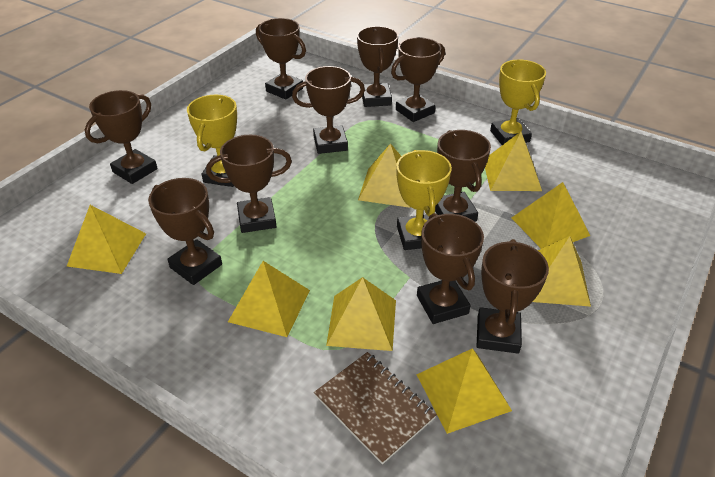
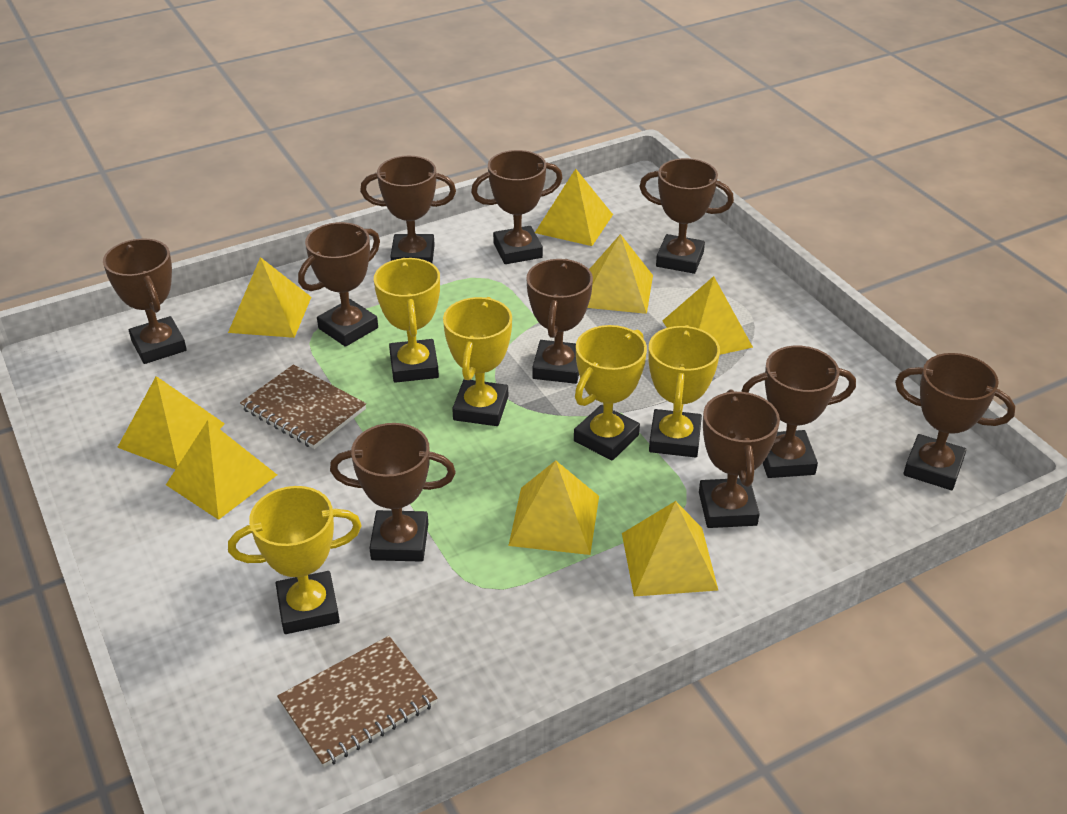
brown notebook: [314,352,437,465] = 1 -> [240,365,366,449] [277,636,437,767] = 2
yellow trophy: [187,95,237,187] [396,150,452,250] [490,60,546,145] = 3 -> [228,486,362,634] [374,258,440,383] [443,297,512,426] [574,325,647,461] [648,325,720,458] = 5

